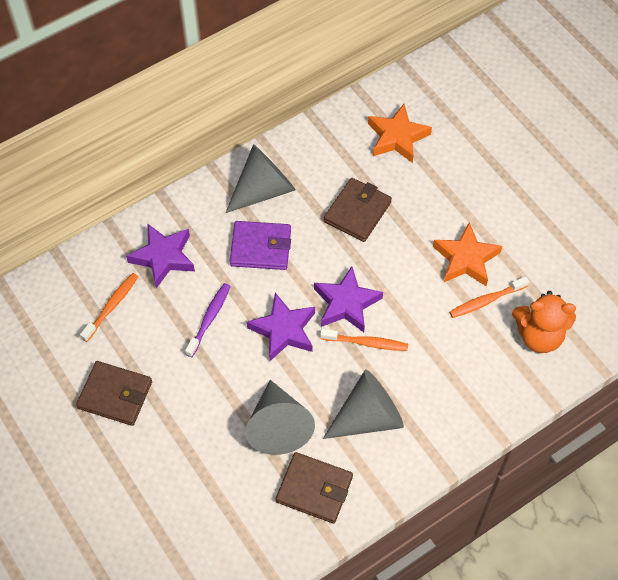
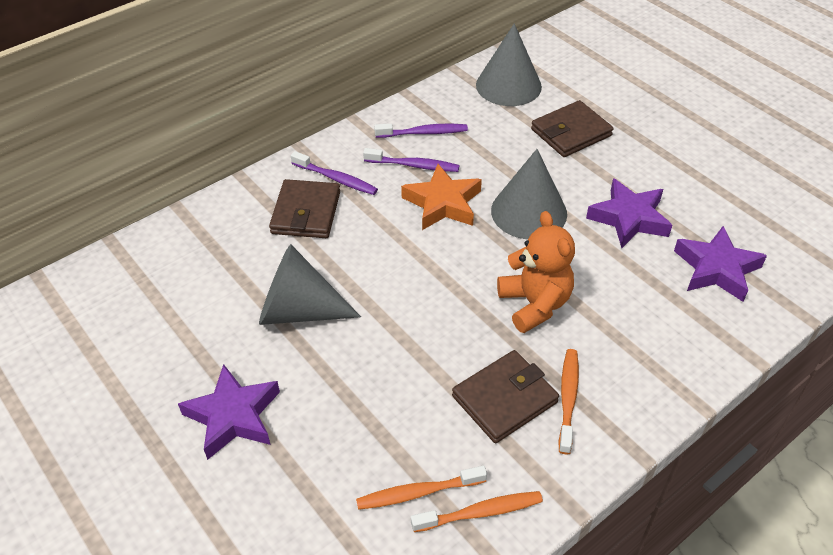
orange star: [368,104,432,163] [433,222,502,286] = 2 -> [401,164,482,230] = 1
purple toothbrush: [185,283,231,357] = 1 -> [291,151,378,195] [363,148,460,172] [374,123,468,138] = 3
purple wallet: [230,221,291,270] = 1 -> none = 0

